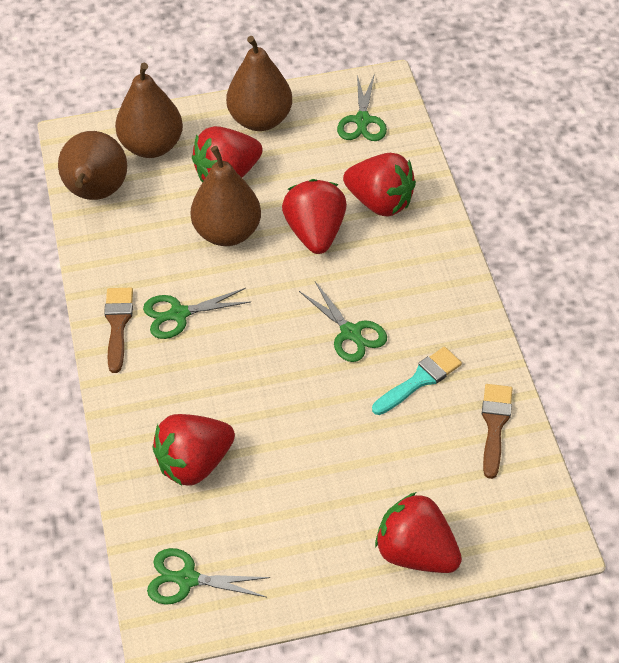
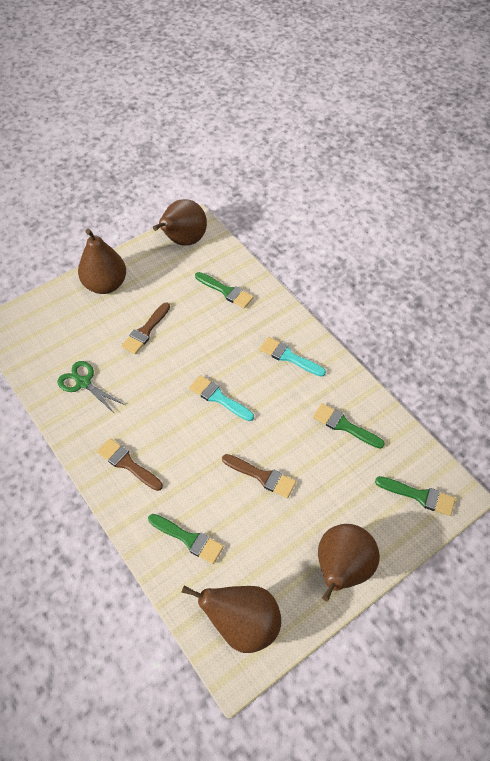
brown brush: [104,288,133,373] [482,384,513,479] = 2 -> [97,438,163,491] [121,302,170,354] [222,454,296,498] = 3
green brush: none = 0 -> [148,514,224,564] [195,272,254,308] [313,403,385,449] [375,476,455,516] = 4
green scissors: [143,288,250,339] [147,548,271,605] [299,282,387,362] [337,73,387,141] = 4 -> [58,361,125,414] = 1
red strawberry: [152,414,235,486] [192,126,263,183] [282,179,347,254] [343,153,416,217] [375,492,462,573] = 5 -> none = 0
turquoise brush: [372,347,462,415] = 1 -> [189,375,254,421] [260,337,326,377] = 2

